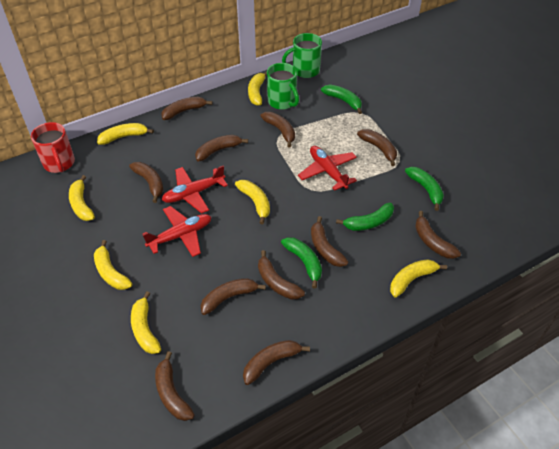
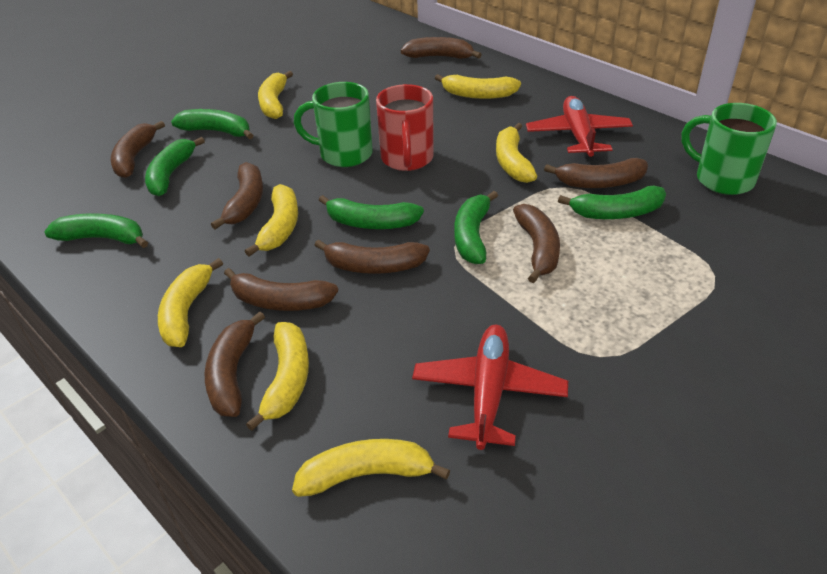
brown banana: [129,162,163,203] [155,351,195,421] [161,97,212,120] [195,135,248,161] [201,278,266,315] [243,340,310,385] [258,250,305,299] [260,112,295,147] [311,216,348,267] [357,129,397,166] [415,211,461,259] = 11 -> [111,121,165,178] [205,311,265,417] [211,162,263,229] [224,268,338,311] [315,239,430,274] [401,37,482,59] [513,204,560,283] [544,158,648,188] = 8
green banana: [281,237,322,289] [321,85,362,114] [336,203,394,231] [405,167,444,211] = 4 -> [44,213,148,248] [145,137,205,196] [171,109,253,140] [319,195,424,229] [454,191,498,264] [558,186,666,219] = 6
red plane: [143,206,211,257] [162,166,228,214] [298,146,357,191] = 3 -> [412,325,568,450] [526,96,633,159] = 2

